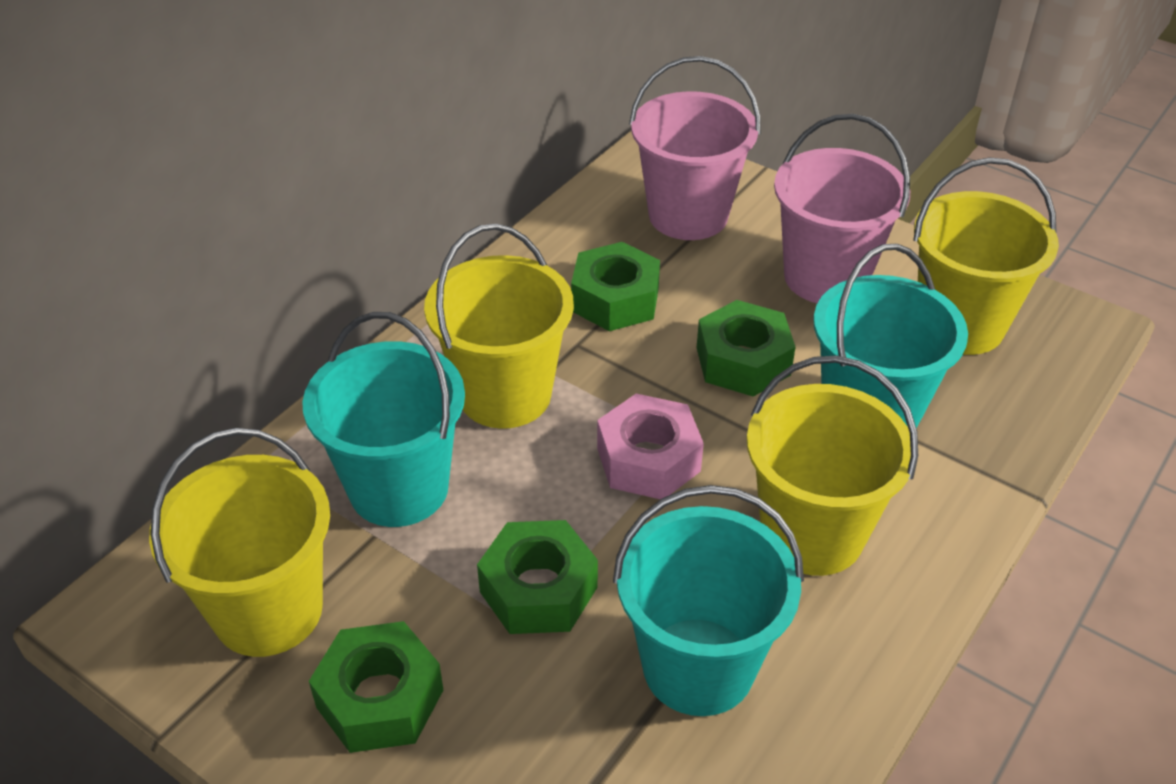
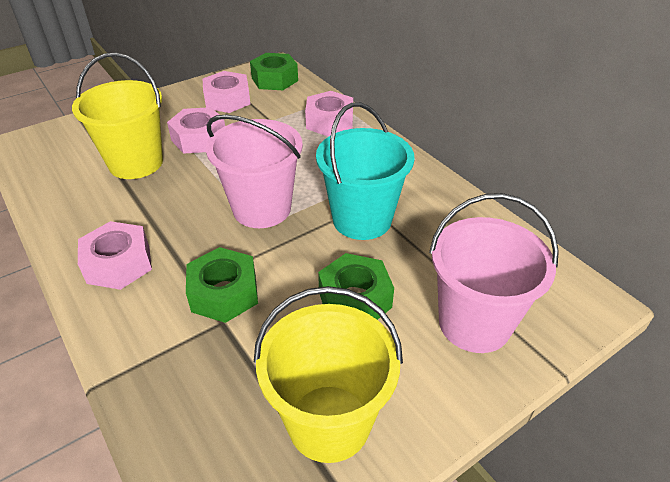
green nut: [309,621,443,753] [477,520,598,634] [571,242,660,331] [697,300,795,397] = 4 -> [186,247,258,323] [250,53,298,90] [318,253,394,320] = 3
pink nut: [597,394,704,499] = 1 -> [78,221,152,290] [167,107,225,154] [203,71,250,113] [305,91,353,137] = 4
turquoise bucket: [302,312,465,527] [613,485,804,716] [813,244,968,428] = 3 -> [316,102,415,240] = 1
yellow bucket: [149,428,330,657] [424,224,574,429] [747,355,918,576] [913,157,1059,355] = 4 -> [72,53,163,179] [254,286,403,463] = 2

